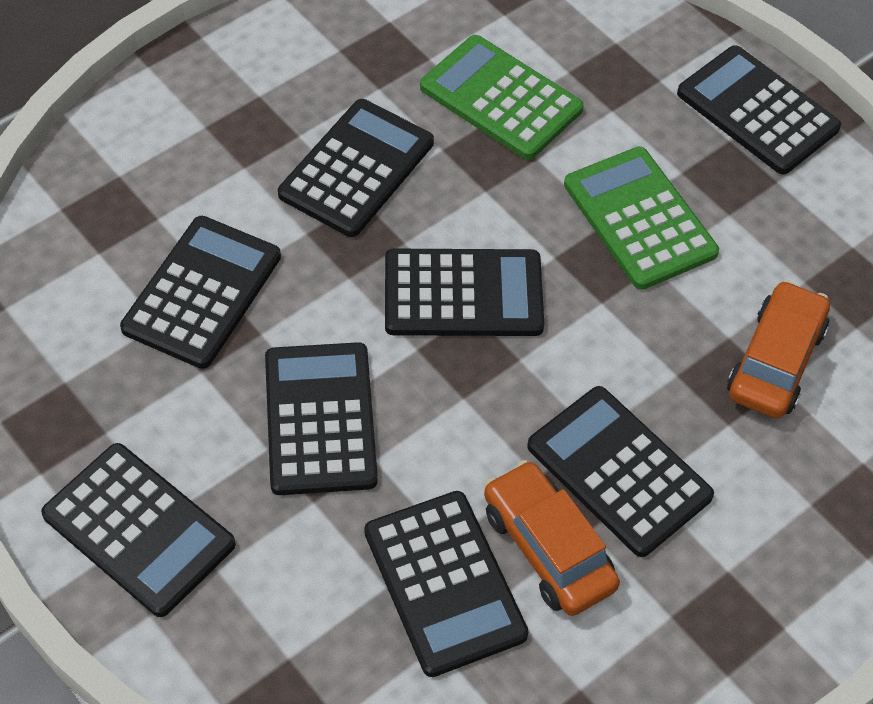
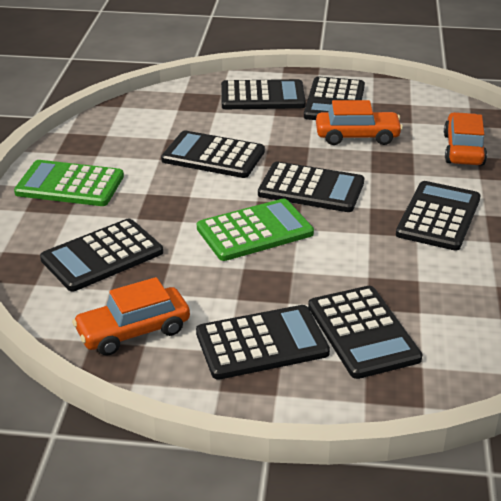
orange car: [484,460,620,616] [727,280,830,419] = 2 -> [72,277,190,356] [316,100,403,145] [444,112,487,165] = 3

